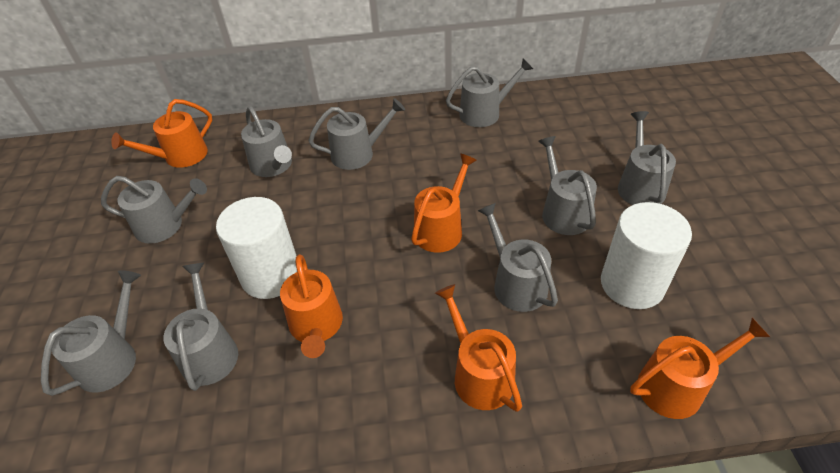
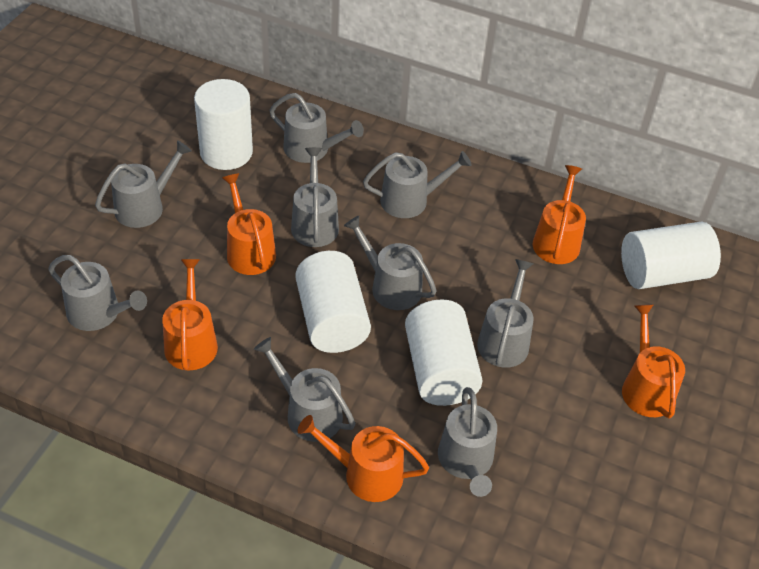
white cylinder: [216,197,297,299] [601,202,692,309] = 2 -> [194,79,253,170] [295,251,371,353] [405,299,482,406] [621,221,721,289] = 4

